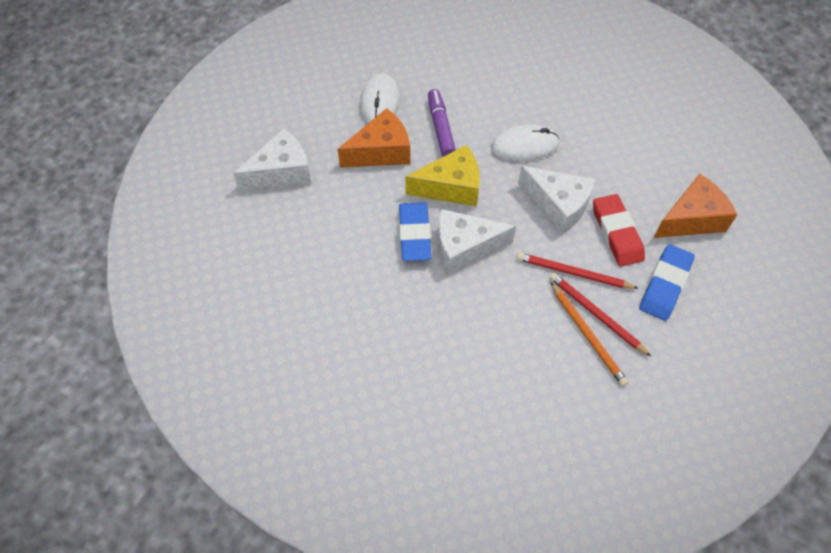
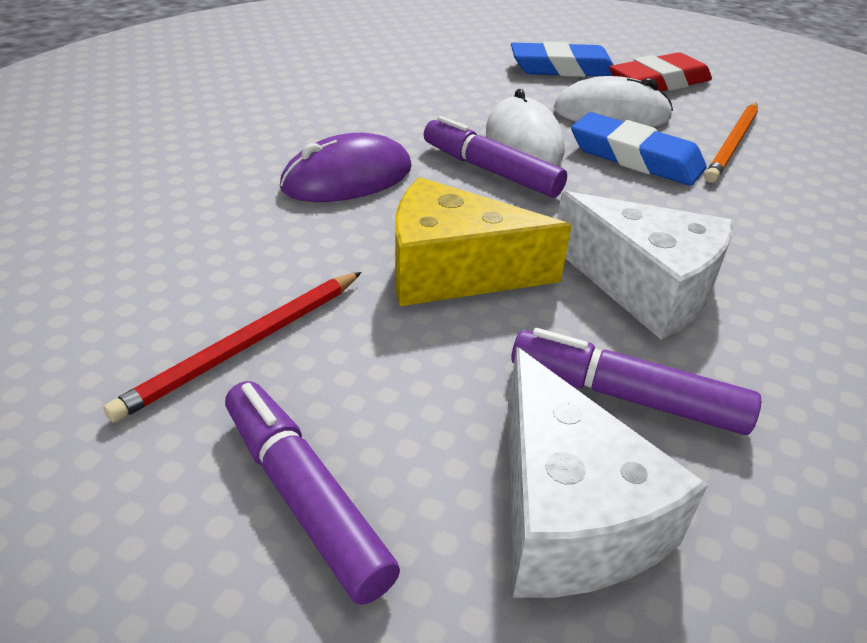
orange cheese: [338,108,410,168] [654,174,737,238] = 2 -> none = 0
purple marker: [428,89,456,157] = 1 -> [225,381,400,605] [424,116,567,198] [511,328,761,435] = 3
purple mouse: none = 0 -> [280,133,412,202] = 1
red pencil: [517,253,639,289] [549,273,651,357] = 2 -> [103,272,362,423] = 1
white cheese: [233,128,311,191] [438,209,516,275] [518,166,595,234] = 3 -> [508,347,708,598] [557,191,733,340] = 2

